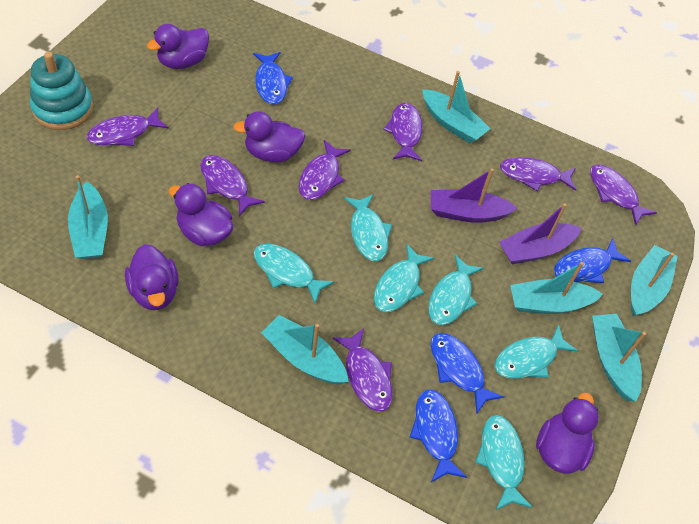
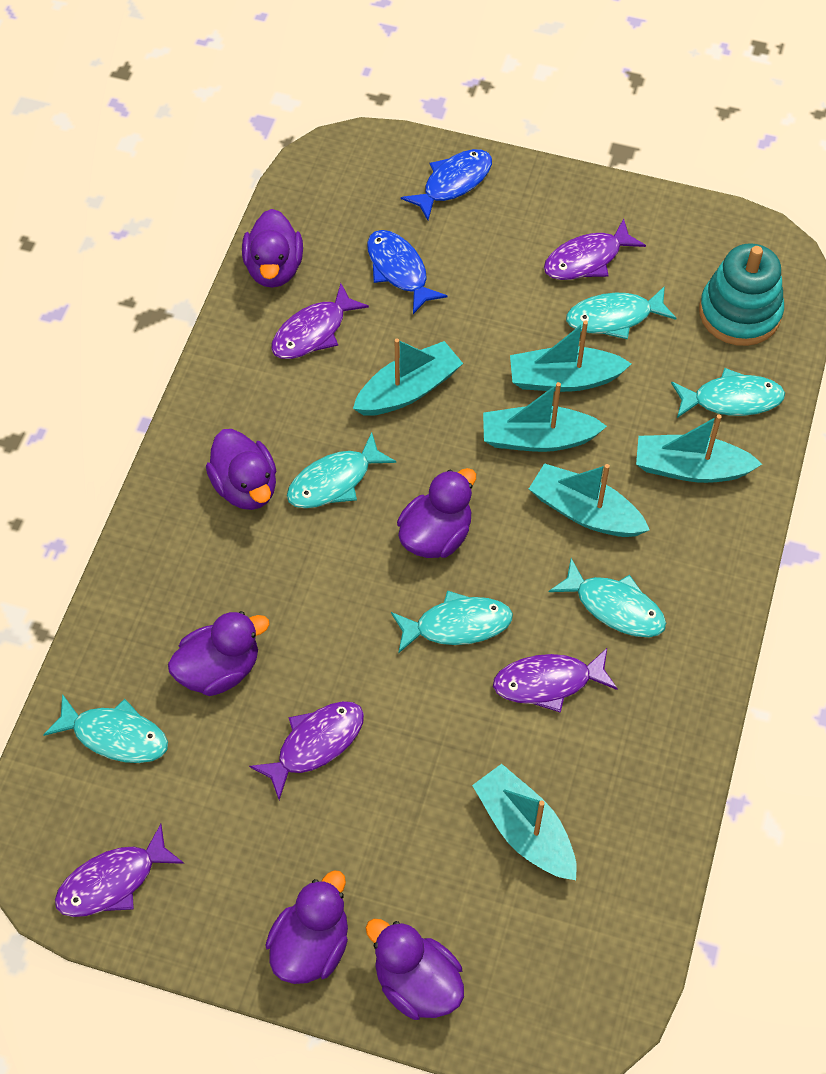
blue fish: [253,52,293,105] [410,389,467,482] [431,333,504,414] [554,238,631,283] = 4 -> [367,230,448,314] [401,149,492,220] = 2
purple boat: [431,168,517,223] [499,203,581,264] = 2 -> none = 0
purple duck: [125,244,179,310] [147,24,209,69] [169,183,233,246] [233,111,306,162] [536,392,599,474] = 5 -> [168,611,270,696] [206,429,276,510] [242,209,303,288] [265,870,348,984] [366,919,464,1020] [397,468,476,558] = 6
purple fish: [87,108,169,146] [200,155,265,217] [299,140,351,200] [332,328,393,412] [383,103,423,161] [500,157,576,191] [590,165,657,226] = 7 -> [55,824,184,917] [249,701,364,800] [271,283,369,359] [493,648,618,713] [544,219,646,280] = 5

